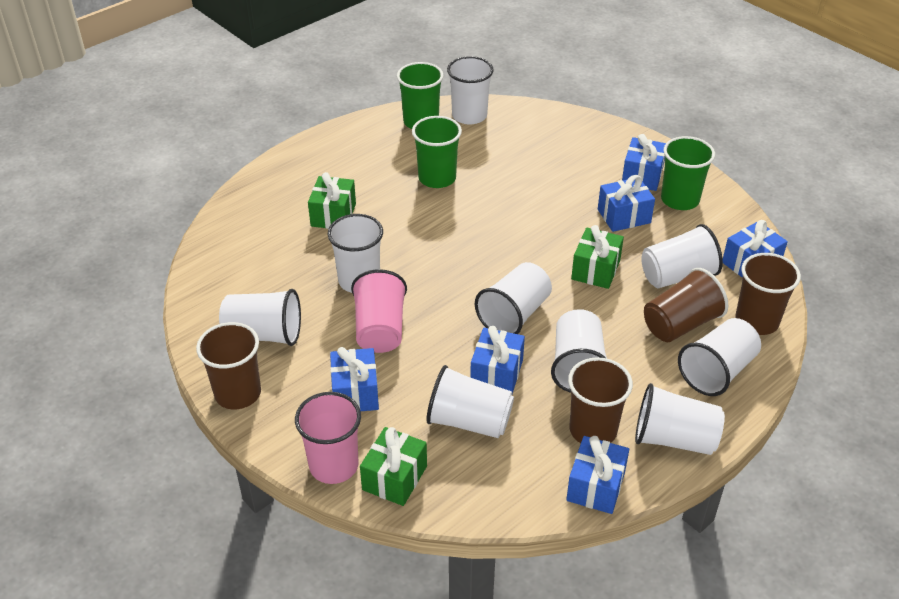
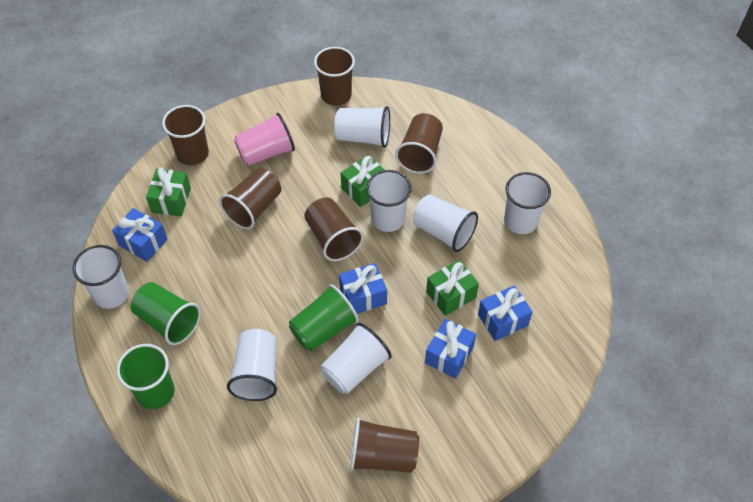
blue gift: [330,347,379,411] [470,326,525,394] [566,436,629,514] [598,175,655,232] [622,134,666,191] [723,220,788,278] = 6 -> [112,208,167,262] [339,263,387,314] [425,319,476,379] [478,285,532,341] = 4
brown cup: [196,322,261,409] [568,357,633,443] [644,268,728,342] [735,253,801,335] = 4 -> [162,105,209,165] [219,168,281,229] [304,197,363,261] [314,47,355,106] [350,418,419,473] [395,113,443,174] = 6
pink cup: [295,392,361,484] [351,269,407,353] = 2 -> [234,113,295,166] = 1
white cup: [219,289,301,346] [327,214,383,293] [426,365,514,438] [447,56,494,125] [475,262,552,334] [551,309,607,393] [635,383,725,455] [641,224,723,288] [678,318,761,396] = 9 -> [73,245,129,309] [227,329,277,401] [320,323,392,394] [334,106,390,148] [366,170,412,232] [413,194,478,252] [504,172,551,234] = 7

